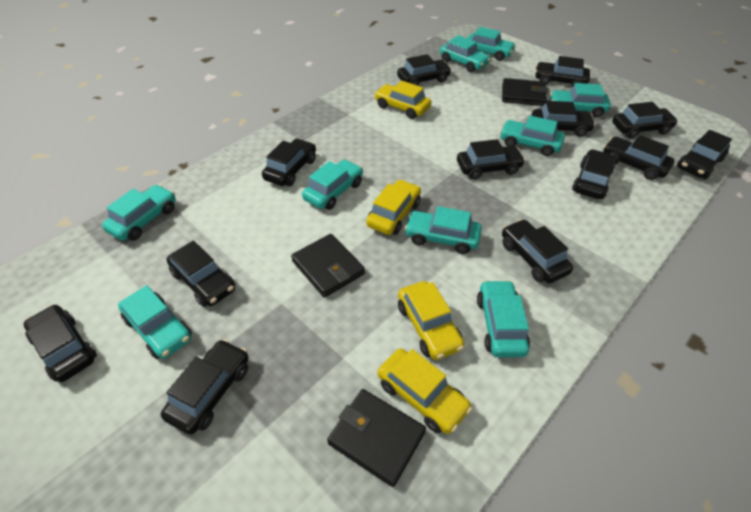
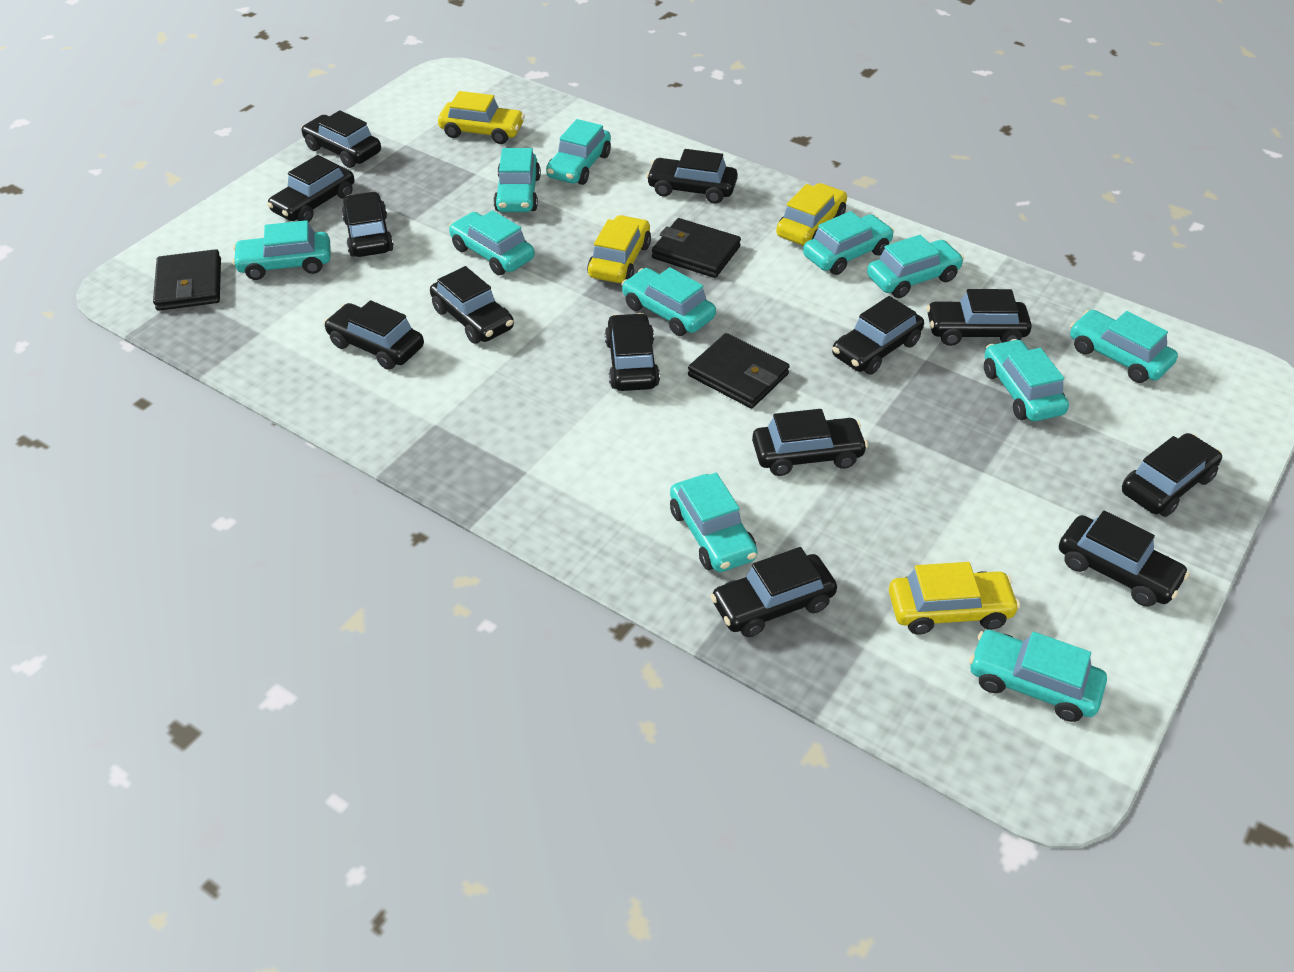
turquoise car: [102,185,176,241] [118,285,192,359] [302,160,363,210] [404,206,482,254] [440,35,491,72] [467,27,516,61] [477,280,530,358] [500,116,565,156] [550,83,611,117] = 9 -> [232,220,331,280] [449,210,535,275] [494,148,541,212] [546,119,611,185] [622,267,716,336] [670,473,758,572] [803,211,894,275] [867,235,964,298] [969,630,1107,722] [984,339,1069,421] [1070,310,1178,383] = 11

